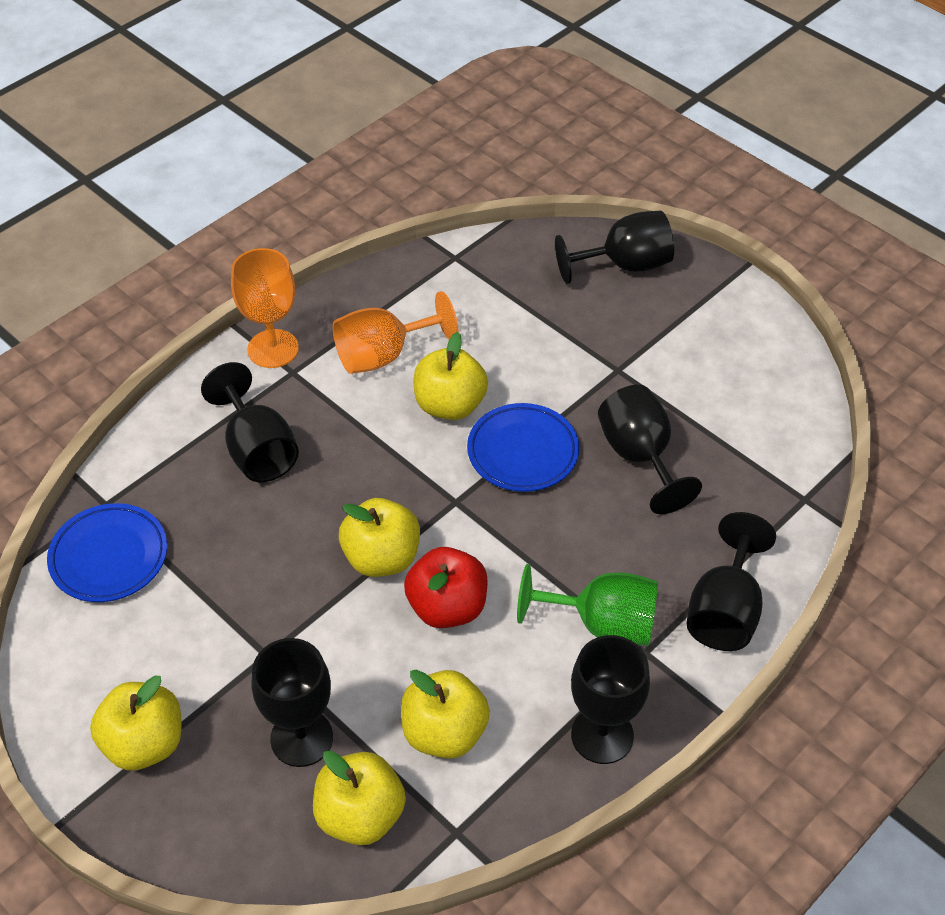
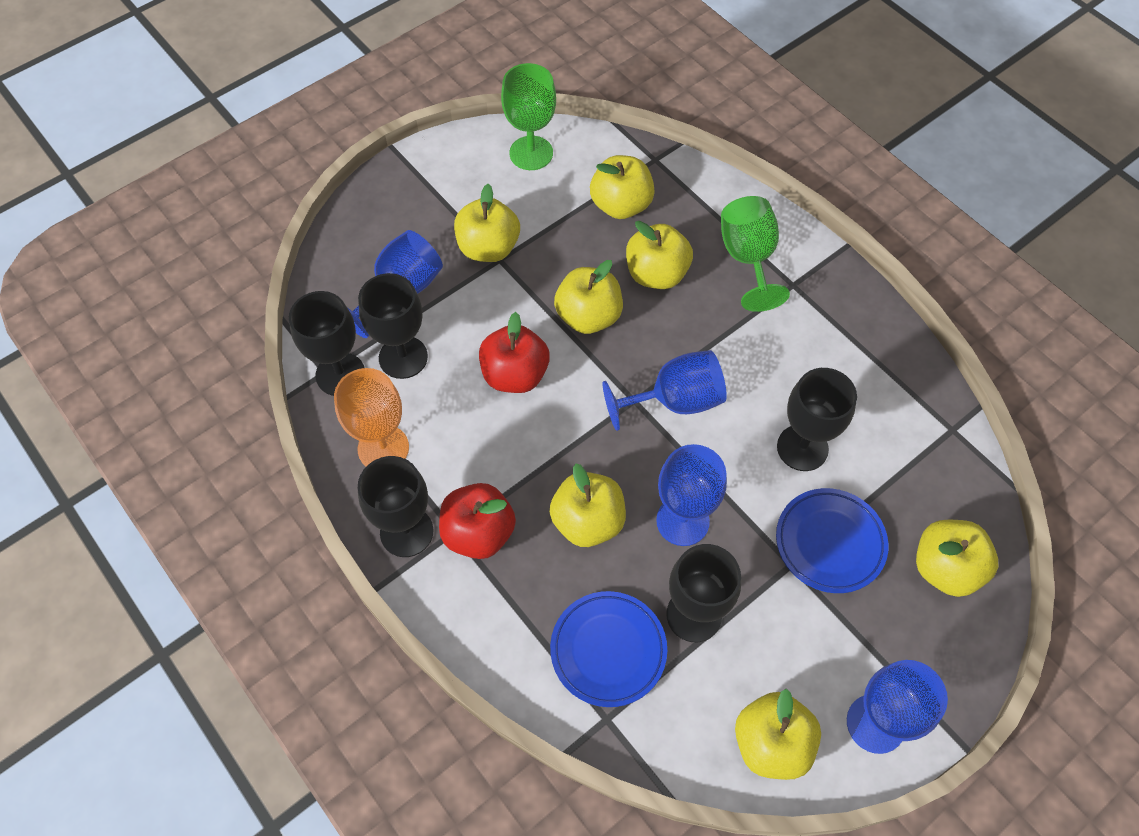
black goblet: [201,362,299,482] [251,638,333,767] [555,211,674,284] [571,635,650,764] [598,385,702,514] [686,512,776,651] = 6 -> [289,291,364,396] [358,273,428,379] [358,456,433,557] [666,544,741,642] [777,368,857,471] = 5
blue goblet: none = 0 -> [347,230,443,338] [602,350,727,431] [656,444,727,546] [847,660,948,754] = 4
green goblet: [517,564,658,645] = 1 -> [501,63,556,170] [721,196,790,312] = 2
orange goblet: [231,248,299,368] [333,291,458,374] = 2 -> [334,368,409,466] = 1
red apple: [404,547,488,628] = 1 -> [439,483,516,559] [479,312,550,393] = 2
yellow apple: [90,676,182,770] [313,751,406,845] [339,498,420,577] [401,670,490,759] [414,332,488,420] = 5 -> [454,184,520,262] [549,463,626,547] [554,260,623,334] [590,155,655,219] [626,221,693,289] [735,689,821,780] [916,520,998,597] = 7

